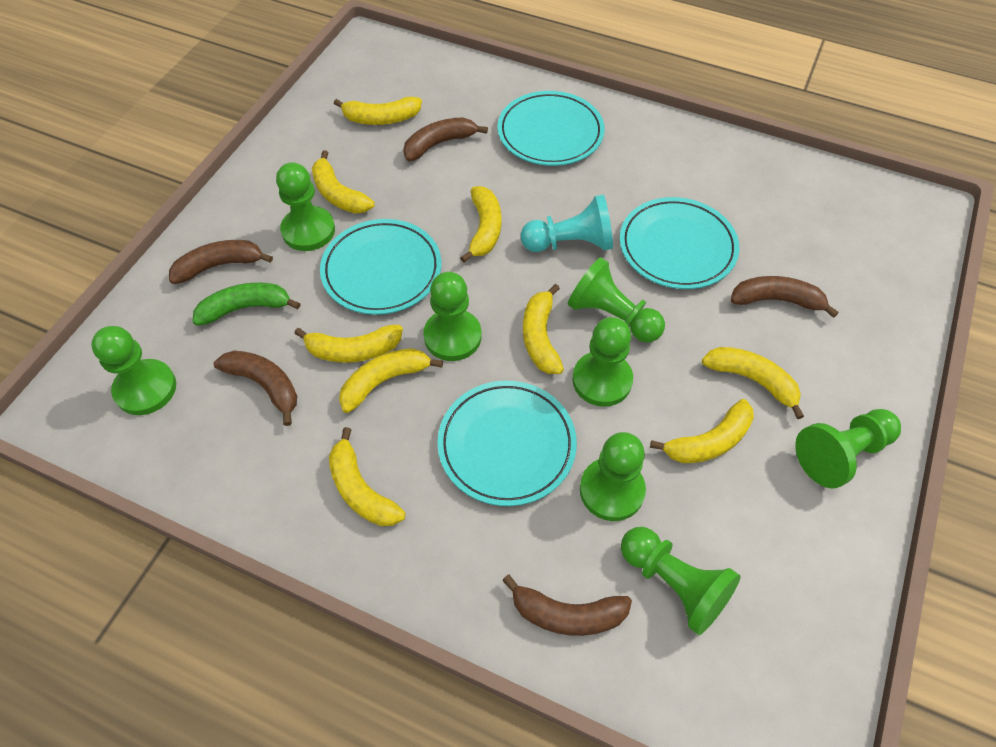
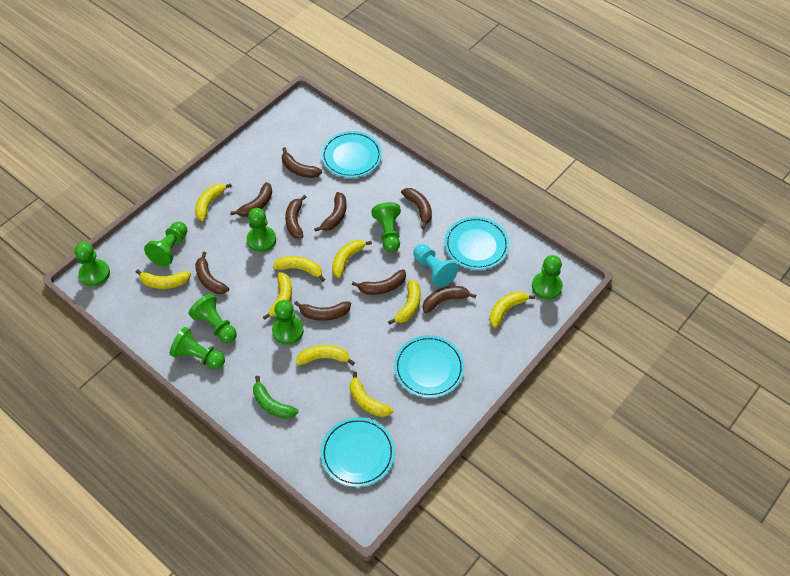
brown banana: [169,240,273,284] [214,351,297,426] [403,117,488,161] [502,575,632,636] [731,276,839,318] = 5 -> [195,251,229,294] [230,182,272,217] [282,147,322,178] [285,195,306,239] [294,301,351,321] [314,192,346,232] [352,269,406,295] [401,188,432,229] [423,286,476,313] = 9

